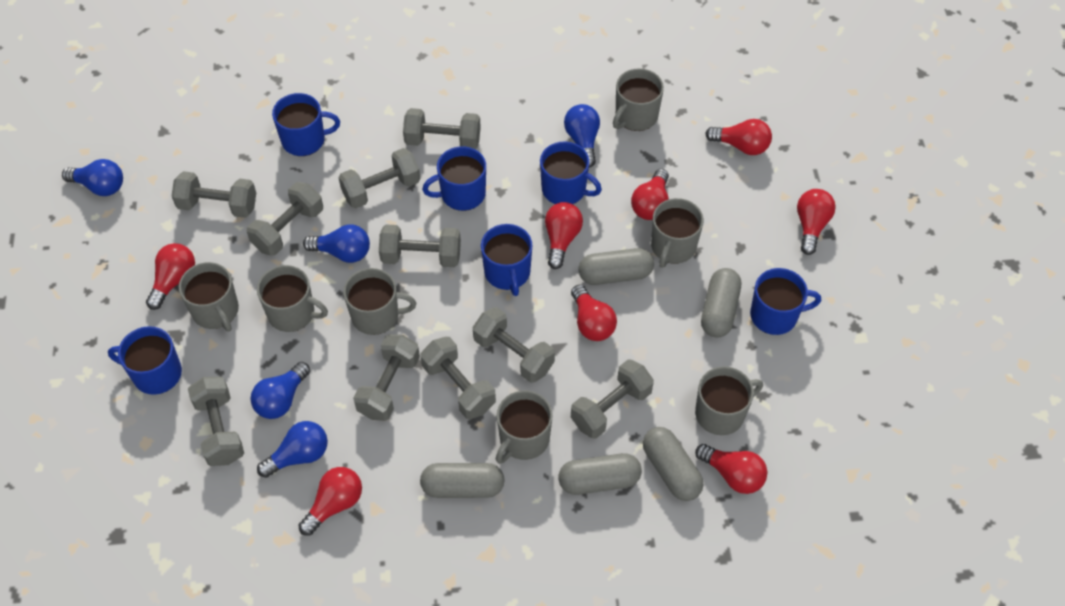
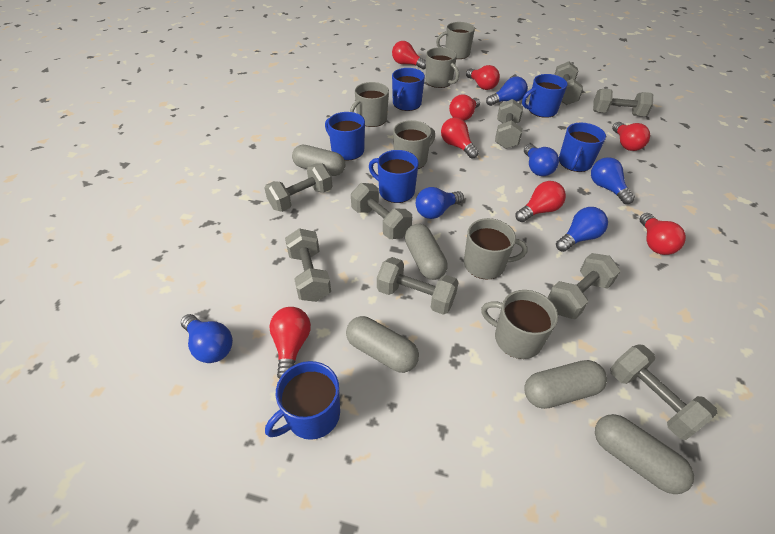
blue light bulb: [62,159,123,196] [250,362,310,419] [257,421,328,478] [303,224,370,263] [564,104,600,167] = 5 -> [181,314,233,363] [416,187,464,219] [486,76,528,106] [524,144,559,176] [556,207,608,252] [591,157,635,204] = 6
grey dumbbell: [172,171,256,218] [188,377,244,466] [247,182,323,256] [338,148,420,208] [353,334,420,421] [379,224,461,267] [403,108,481,149] [420,337,496,419] [473,307,555,383] [571,359,654,439] = 10 -> [264,163,332,212] [285,228,331,302] [351,183,412,239] [377,257,459,315] [495,99,523,149] [548,253,620,319] [554,61,583,105] [593,89,653,116] [610,344,718,440] = 9
grey mug: [179,262,239,332] [257,265,328,332] [343,268,416,335] [496,390,553,464] [613,68,664,131] [651,198,704,268] [695,366,763,435] = 7 -> [350,82,389,127] [393,120,435,169] [425,47,459,88] [436,22,475,59] [464,218,528,279] [481,290,558,359] = 6

